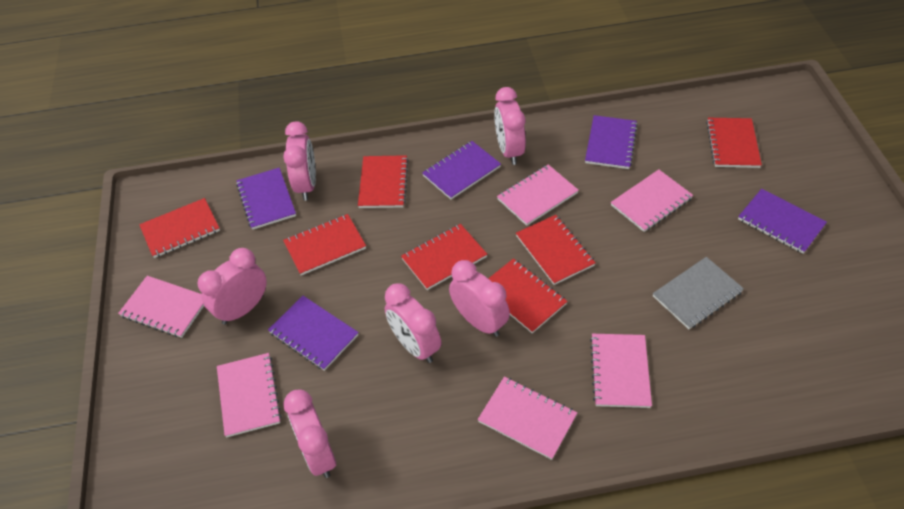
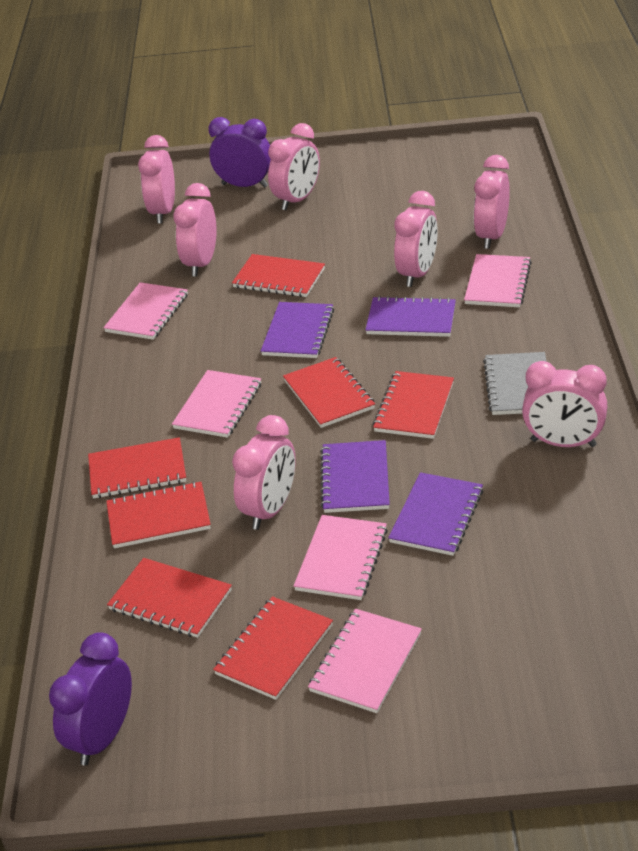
pink clock: [198,248,267,325] [283,121,316,201] [284,389,336,478] [385,283,441,363] [449,260,510,337] [494,87,526,165] = 6 -> [138,135,175,224] [173,183,217,277] [232,415,296,530] [268,123,320,210] [394,191,438,287] [474,155,510,249] [522,361,607,447] = 7
pink notebook: [118,276,204,338] [217,353,282,437] [478,377,577,460] [497,165,579,226] [590,334,652,408] [611,169,693,232] = 6 -> [103,282,188,340] [172,370,261,438] [294,515,388,600] [308,609,422,713] [464,254,532,307] = 5
purple clock: none = 0 -> [49,632,132,766] [208,117,271,187] = 2
purple notebook: [236,168,296,230] [268,296,359,371] [422,141,501,200] [585,115,638,169] [738,189,827,254] = 5 -> [261,302,334,358] [320,440,390,513] [365,296,456,337] [388,472,483,556] = 4

